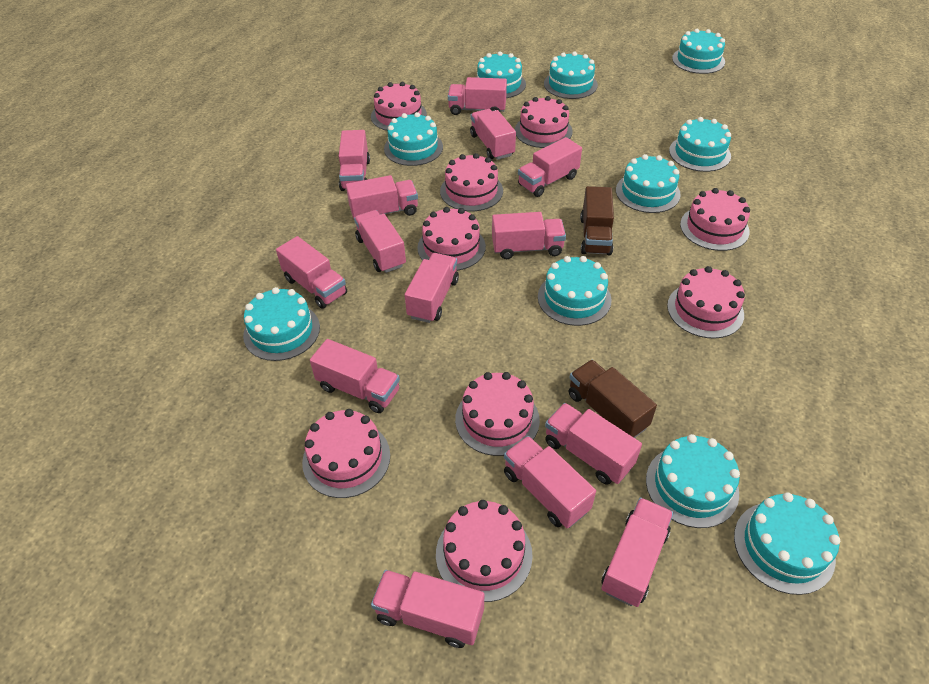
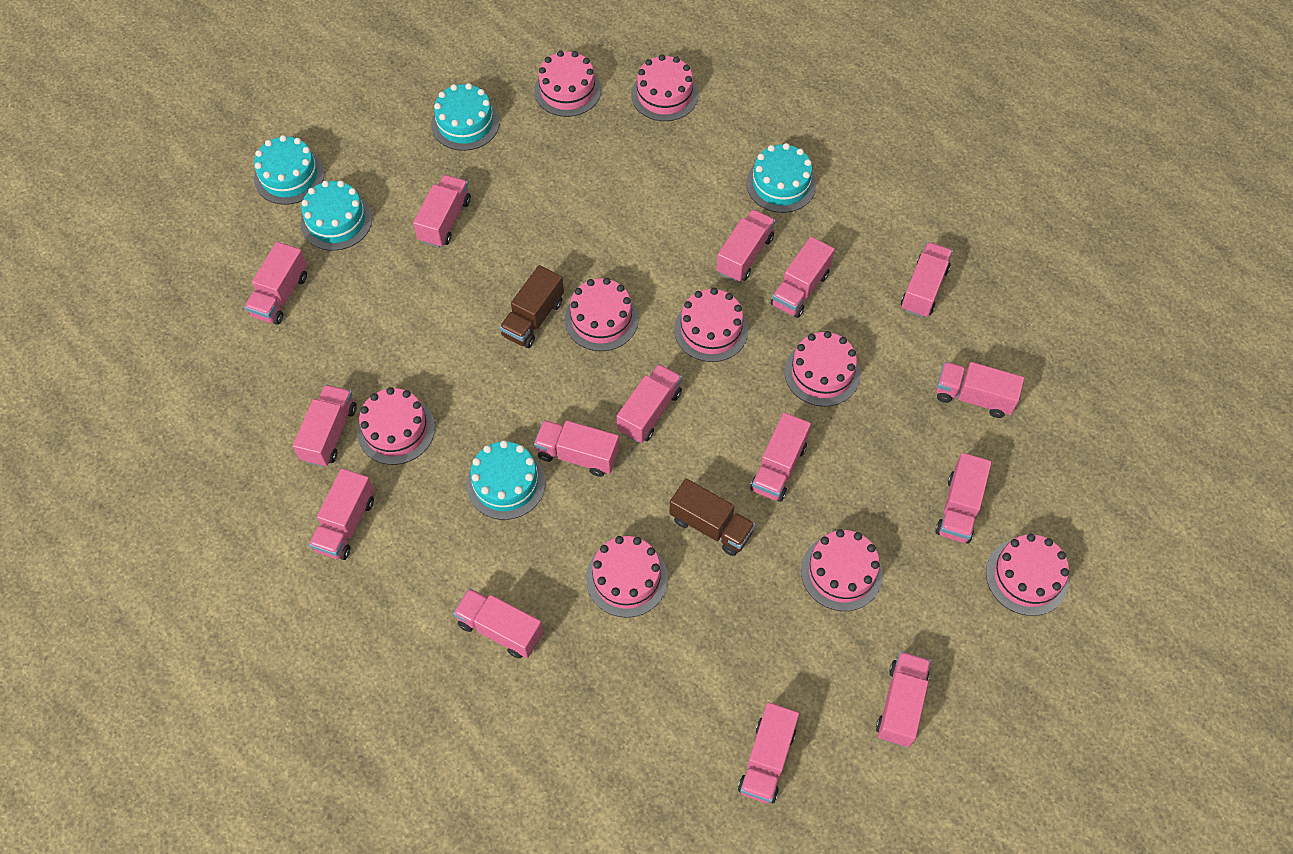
pink truck: [276,236,347,309] [310,339,400,413] [339,130,370,191] [346,175,418,219] [354,210,406,273] [371,570,484,648] [405,253,459,323] [448,77,507,115] [470,109,516,160] [492,212,566,259] [504,436,596,528] [518,137,582,197] [545,403,642,485] [601,498,674,607] = 14 -> [244,242,307,325] [293,384,357,467] [309,468,374,560] [413,175,471,248] [453,588,543,659] [534,420,619,477] [617,364,682,443] [716,209,775,282] [738,702,799,804] [750,412,811,502] [771,237,835,318] [876,651,931,747] [901,242,953,318] [935,453,992,544] [936,362,1024,418] = 15
turquoise cake: [243,287,320,361] [384,112,443,166] [476,51,526,98] [538,256,612,326] [544,52,598,99] [616,154,681,213] [646,434,740,528] [669,117,731,172] [672,29,725,74] [734,492,840,595] = 10 -> [254,135,324,205] [301,180,372,251] [431,83,500,151] [466,440,546,520] [746,143,816,213] = 5

